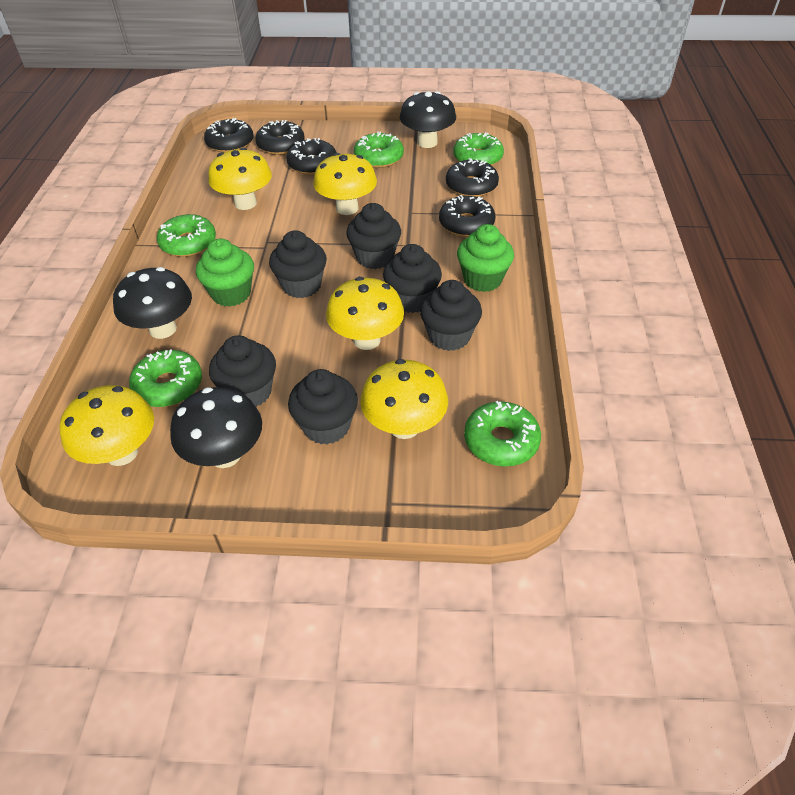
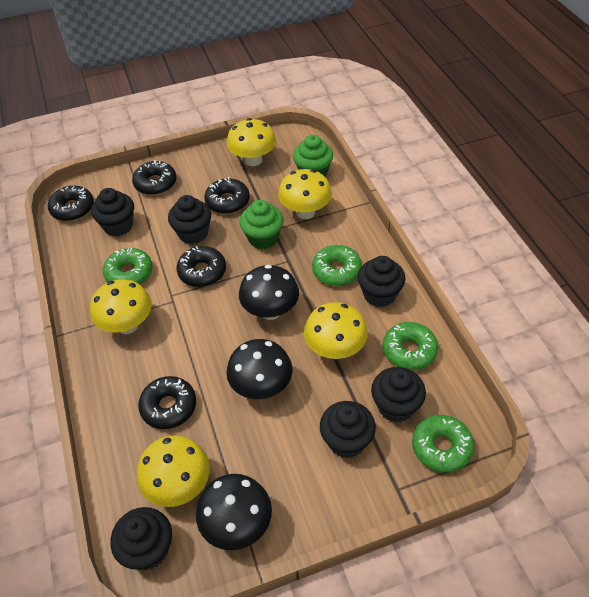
green donut: [129,349,202,407] [157,214,216,257] [354,131,404,168] [453,132,504,166] [464,401,541,467] = 5 -> [103,248,153,284] [312,245,362,286] [383,322,438,370] [412,415,474,473] = 4

